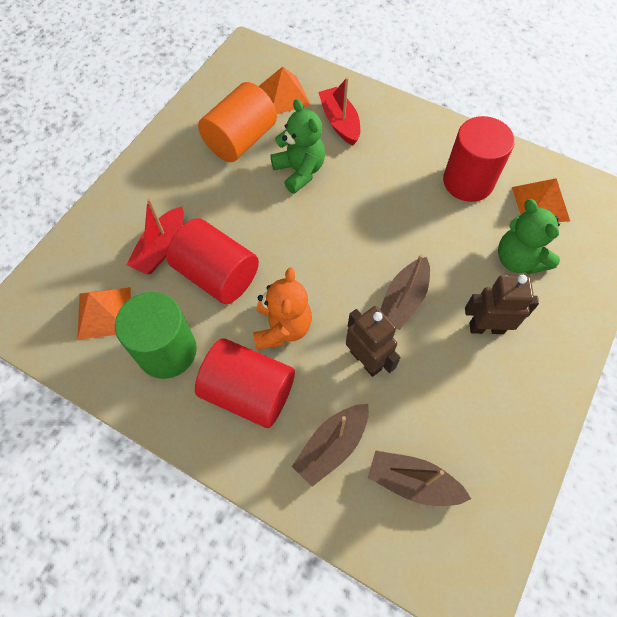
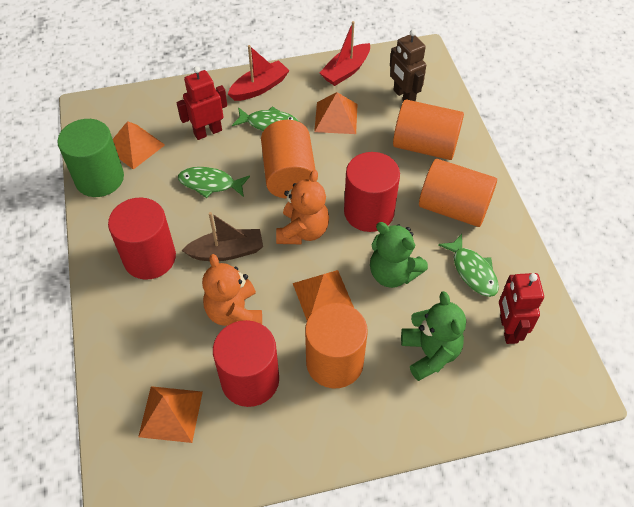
brown boat: [292,404,369,487] [368,450,471,506] [380,254,430,330] = 3 -> [181,212,263,261] = 1
brown robot: [346,306,401,377] [465,275,539,334] = 2 -> [390,29,426,101] = 1
green fish: none = 0 -> [178,167,250,198] [232,106,299,131] [438,234,499,297] = 3
orange cylinder: [198,82,277,162] = 1 -> [261,120,316,198] [305,303,368,388] [393,99,464,160] [419,159,497,227] = 4
orange pyramid: [77,287,131,340] [259,67,310,114] [512,178,570,222] = 3 -> [113,121,165,170] [138,386,203,443] [293,270,354,320] [314,92,358,134] = 4
orange teddy bear: [253,267,312,350] = 1 -> [202,254,262,326] [276,170,329,244] = 2
red robot: none = 0 -> [176,66,227,140] [499,273,544,344] = 2

